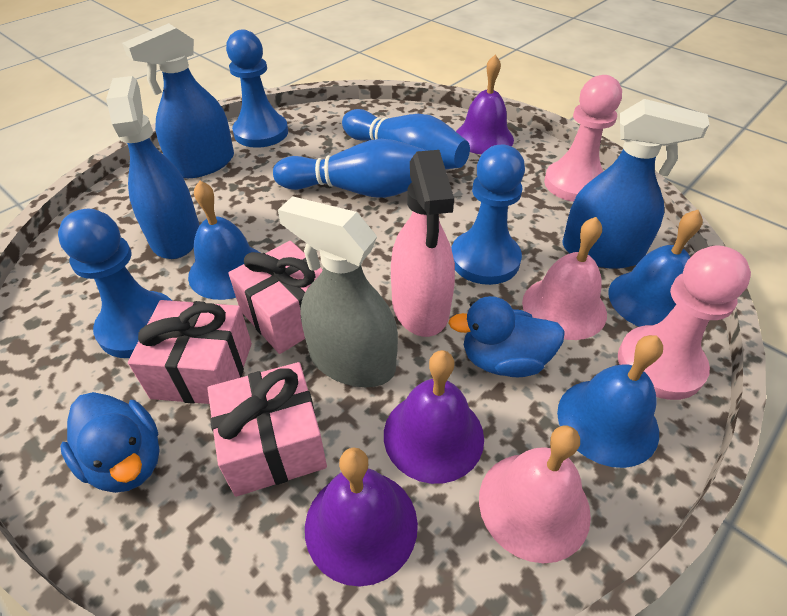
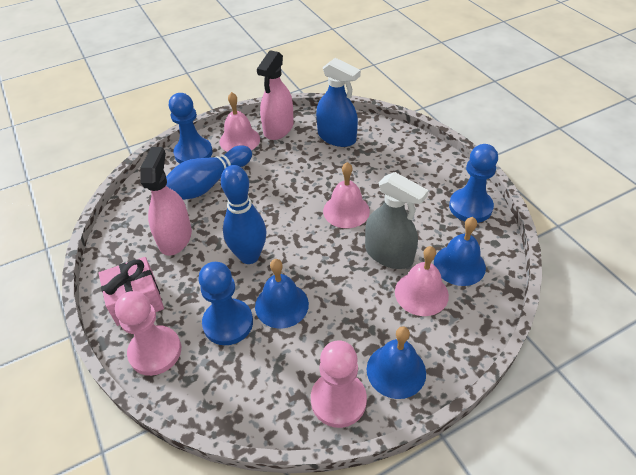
blue duck: [60,392,160,493] [448,296,565,377] = 2 -> none = 0
blue spray bottle: [106,76,200,259] [122,23,234,178] [562,99,709,269] = 3 -> [316,58,361,147] = 1
pink bell: [479,426,591,563] [522,217,607,340] = 2 -> [219,92,260,152] [323,162,370,228] [395,246,449,316] = 3
pink gift: [128,300,252,404] [208,362,327,497] [228,241,323,354] = 3 -> [99,257,164,326] = 1
pink spray bottle: [391,150,455,337] = 1 -> [141,147,192,256] [257,50,294,140] = 2
purple bell: [305,447,418,586] [384,350,484,484] [456,55,514,154] = 3 -> none = 0

